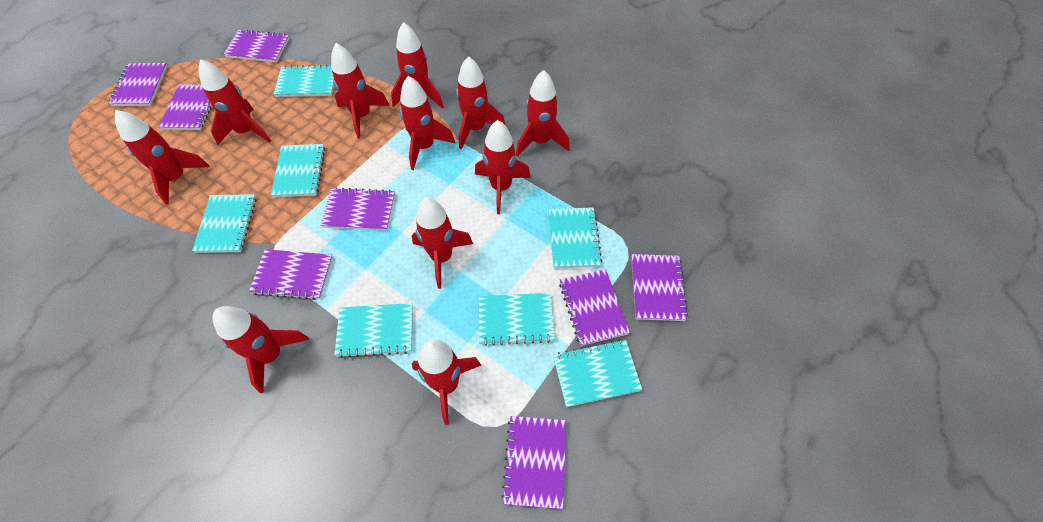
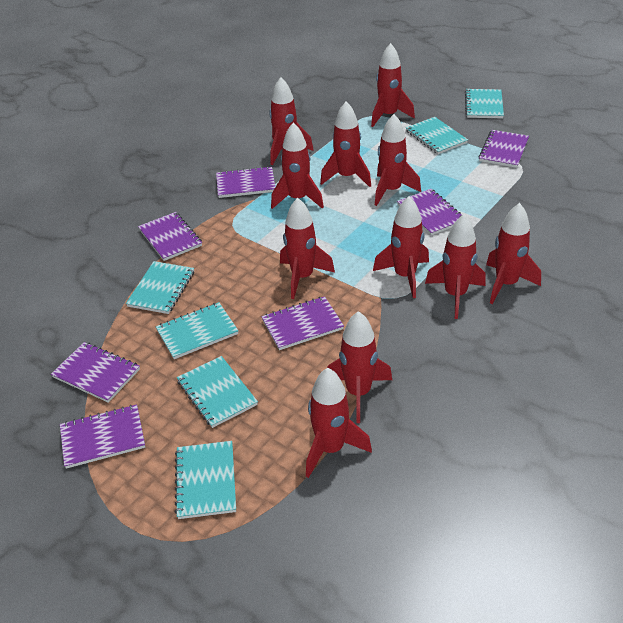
purple notebook: [109,63,168,106] [159,84,212,130] [223,29,290,63] [249,249,333,300] [321,187,395,231] [501,416,566,509] [559,269,630,346] [631,254,688,321] = 8 -> [51,342,140,403] [60,405,145,469] [138,212,202,261] [216,166,275,198] [261,296,344,350] [397,189,462,235] [478,130,529,168] = 7
turquoise notebook: [192,194,257,253] [271,144,325,197] [274,65,334,97] [334,303,413,358] [479,293,555,346] [549,207,603,269] [553,340,642,407] = 7 -> [126,261,194,314] [156,302,239,359] [175,441,236,519] [177,356,258,428] [406,117,468,154] [465,89,504,118] = 6

